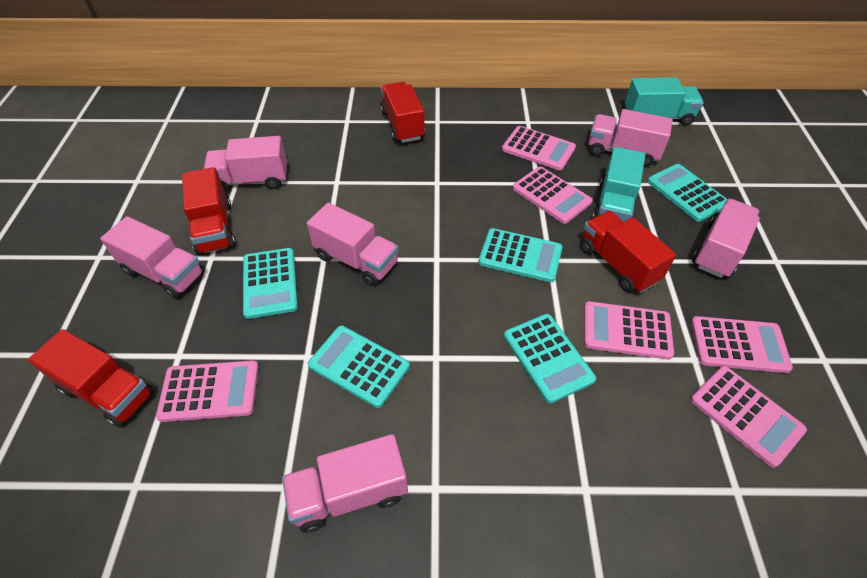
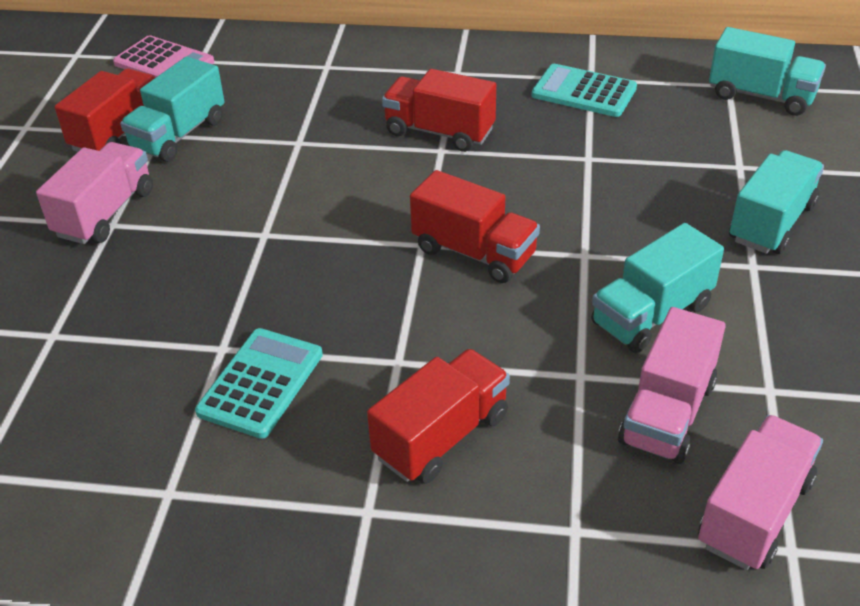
pink calculator: [156,360,259,422] [502,126,576,171] [512,166,593,224] [584,301,674,360] [690,366,807,468] [691,316,793,373] = 6 -> [113,35,214,77] = 1
pink truck: [100,216,204,299] [204,136,287,193] [282,434,408,533] [307,203,398,286] [589,109,673,166] [692,199,760,278] = 6 -> [36,142,153,244] [618,307,726,464] [698,415,823,570] = 3
turquoise calculator: [243,248,298,319] [308,325,410,408] [478,228,563,282] [504,314,596,404] [647,164,727,222] = 5 -> [195,328,323,439] [532,64,637,117] = 2
turquoise truck: [592,147,645,222] [625,77,704,126] = 2 -> [120,56,225,162] [591,223,724,353] [709,27,826,116] [729,150,824,254] = 4

